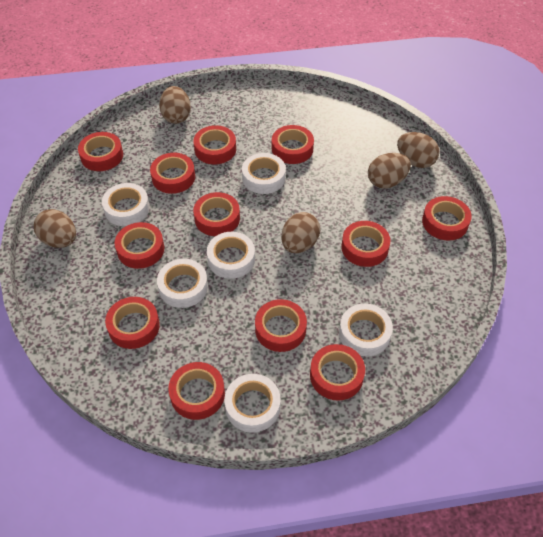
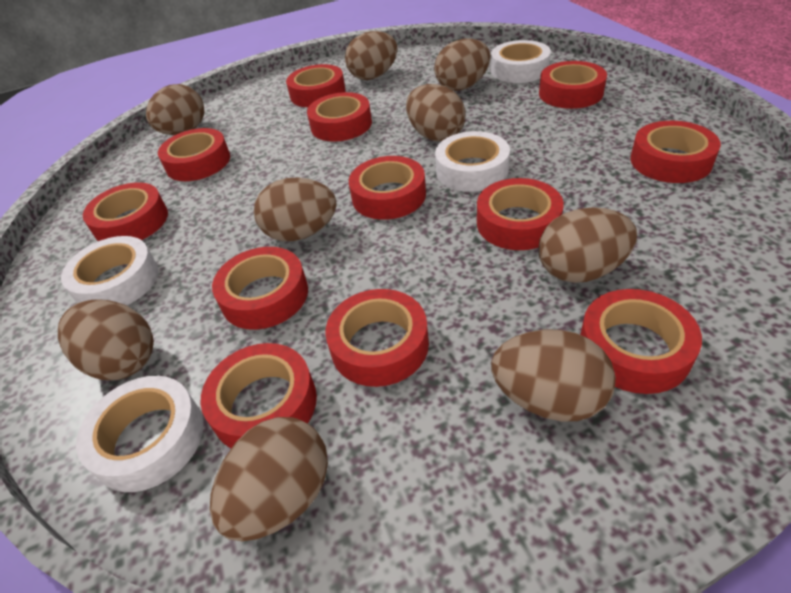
brown egg: [33,209,76,248] [159,86,191,124] [281,212,320,253] [368,153,411,189] [397,132,439,168] = 5 -> [58,299,154,380] [146,84,204,135] [210,417,328,542] [254,178,337,241] [345,31,398,80] [406,84,466,141] [434,38,491,91] [491,330,616,421] [538,207,637,283] = 9
white tape: [102,183,150,226] [157,259,208,308] [207,232,255,279] [224,374,281,433] [242,153,286,194] [339,304,393,356] = 6 -> [61,236,159,305] [76,376,204,492] [435,131,510,192] [491,40,551,83] = 4

